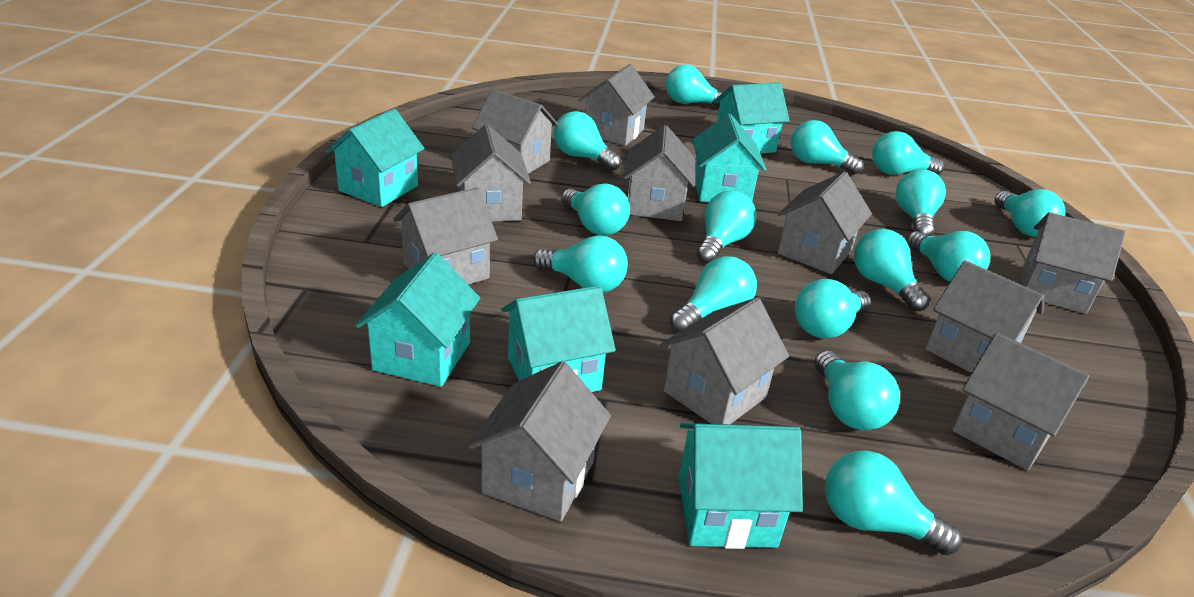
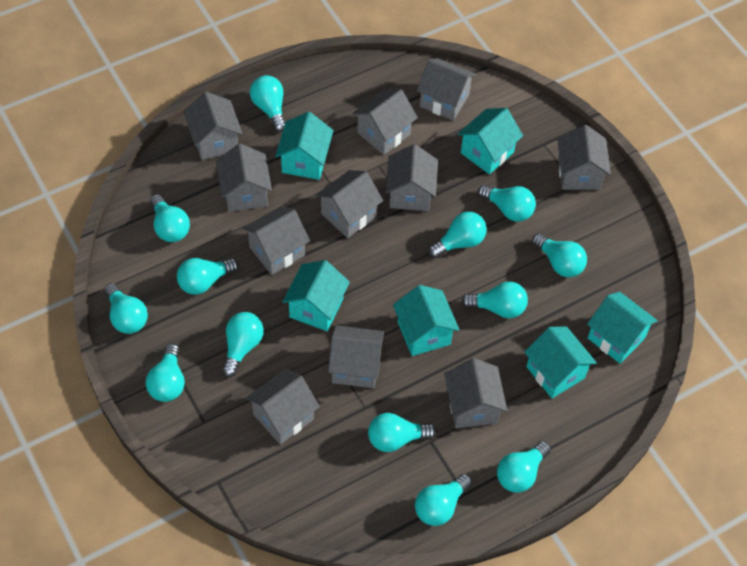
turquoise light bulb: [533,235,628,293] [554,111,621,171] [561,183,630,236] [666,65,722,107] [670,256,757,332] [697,191,756,264] [790,120,864,175] [795,279,871,339] [814,351,900,430] [825,451,962,555] [854,229,930,311] [872,131,944,175] [896,169,946,236] [906,231,990,282] [994,189,1066,237] = 15 -> [104,283,148,334] [146,344,185,402] [150,194,190,242] [177,258,239,295] [222,312,264,377] [250,75,285,132] [368,413,436,452] [415,474,472,526] [428,212,487,258] [461,282,528,318] [478,184,536,221] [497,441,551,493] [532,233,587,277] = 13

